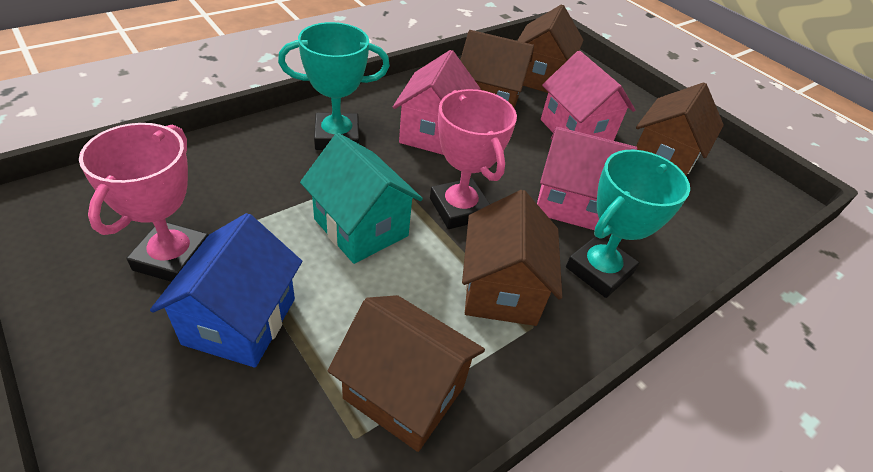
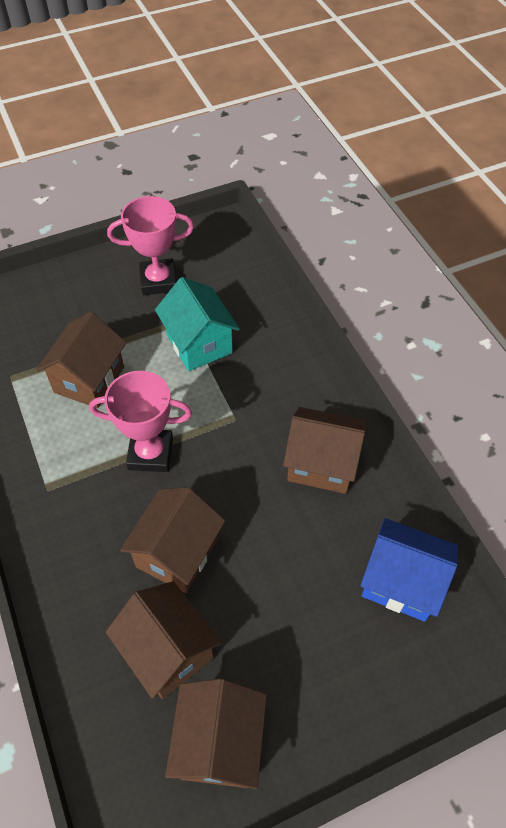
pink house: [393,50,481,155] [537,127,637,230] [541,51,635,141] = 3 -> none = 0
turquoise trophy: [278,22,390,150] [566,150,690,298] = 2 -> none = 0

